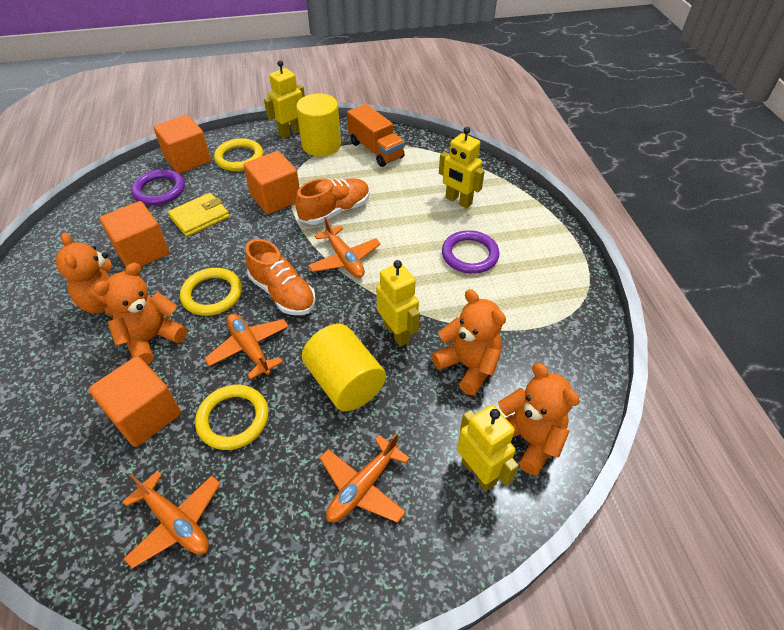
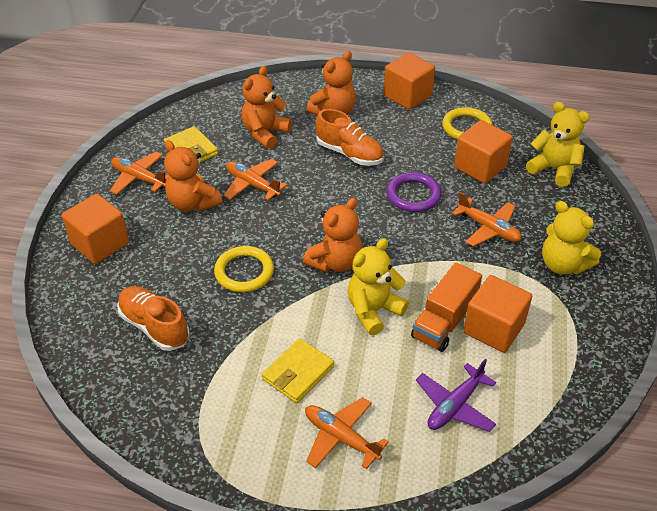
purple plane: none = 0 -> [416,359,496,432] = 1
purple ring: [131,169,185,205] [442,230,500,274] = 2 -> [387,172,441,212] = 1
yellow cylinder: [296,93,341,156] [302,324,386,411] = 2 -> none = 0
yellow ring: [180,268,242,316] [195,385,269,450] [214,138,263,171] = 3 -> [214,246,274,292] [442,107,493,140] = 2
yellow robot: [264,60,305,138] [376,260,420,346] [439,127,485,208] [457,405,519,491] = 4 -> none = 0
yellow teddy bear: none = 0 -> [348,238,409,336] [526,102,590,187] [542,201,601,275] = 3
yellow wallet: [168,193,229,237] = 1 -> [164,126,218,162] [262,338,334,403] = 2

